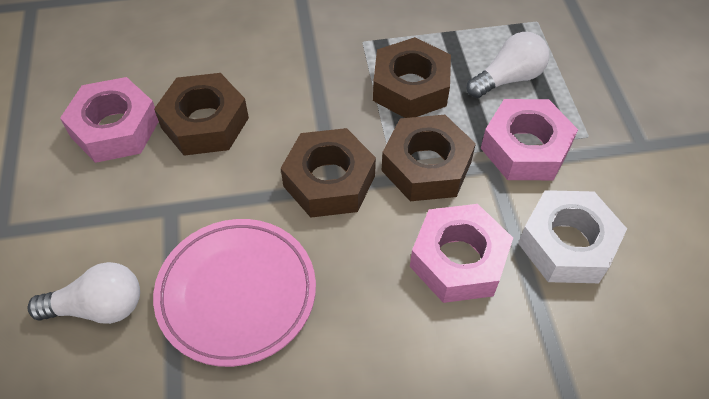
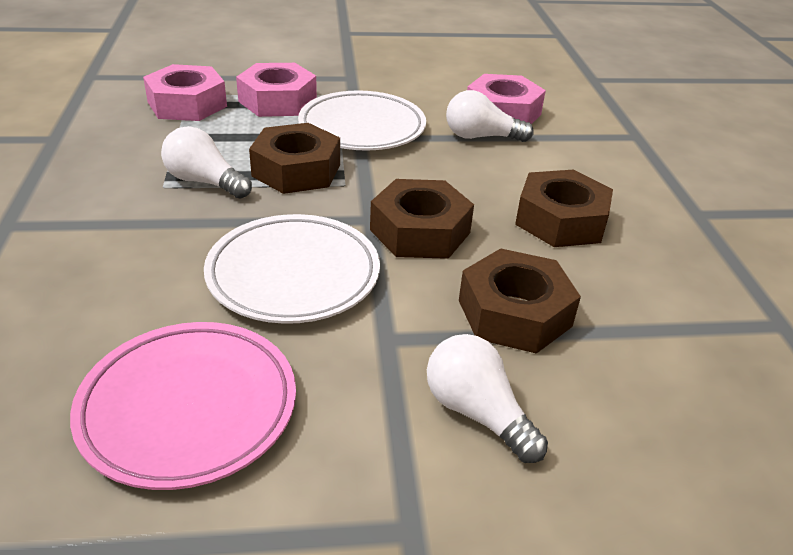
white light bulb: [28,262,140,324] [467,32,549,98] = 2 -> [161,126,252,199] [427,334,548,463] [446,90,534,142] = 3
white nut: [518,190,627,283] = 1 -> none = 0
white plate: none = 0 -> [204,214,380,324] [298,90,426,151] = 2

